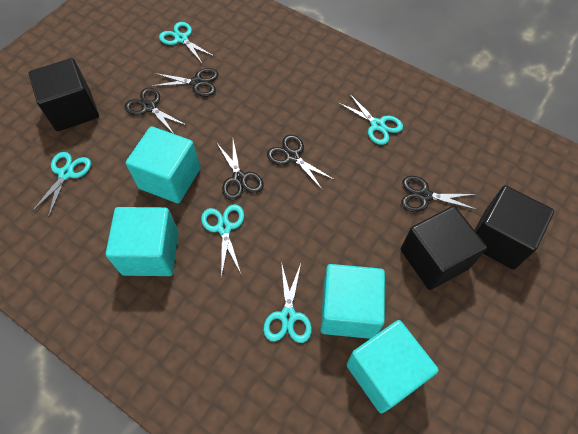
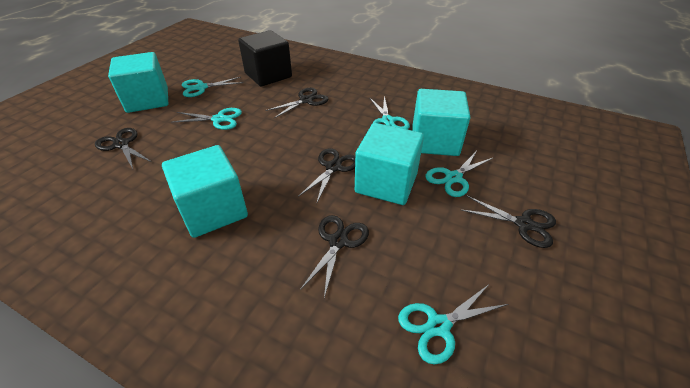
black cube: [28,58,99,131] [401,206,487,290] [475,185,554,270] = 3 -> [238,30,292,87] = 1

